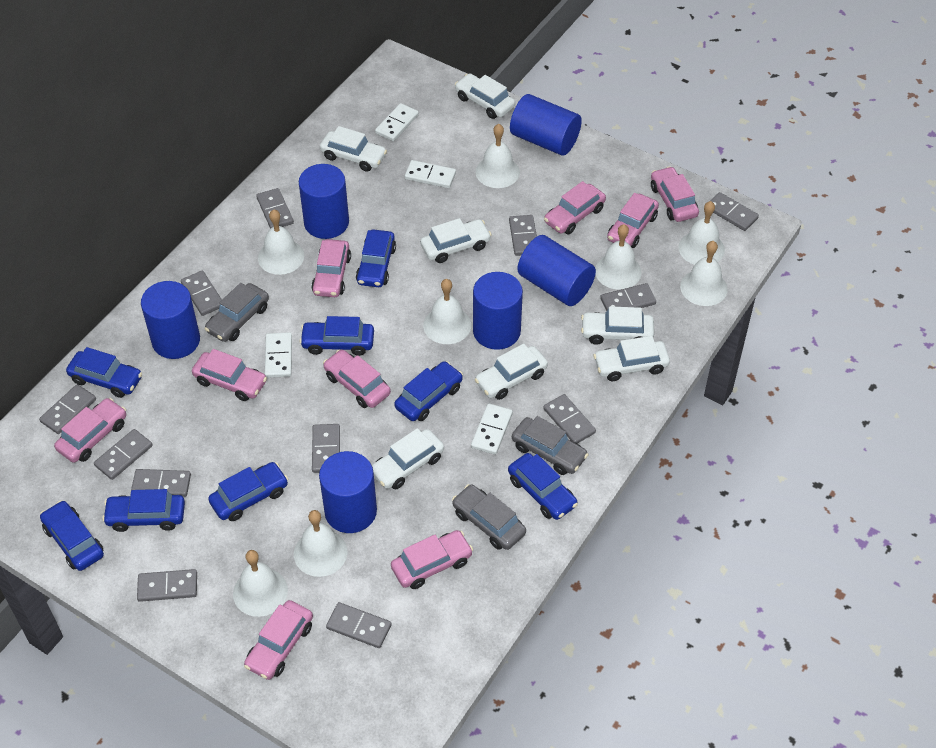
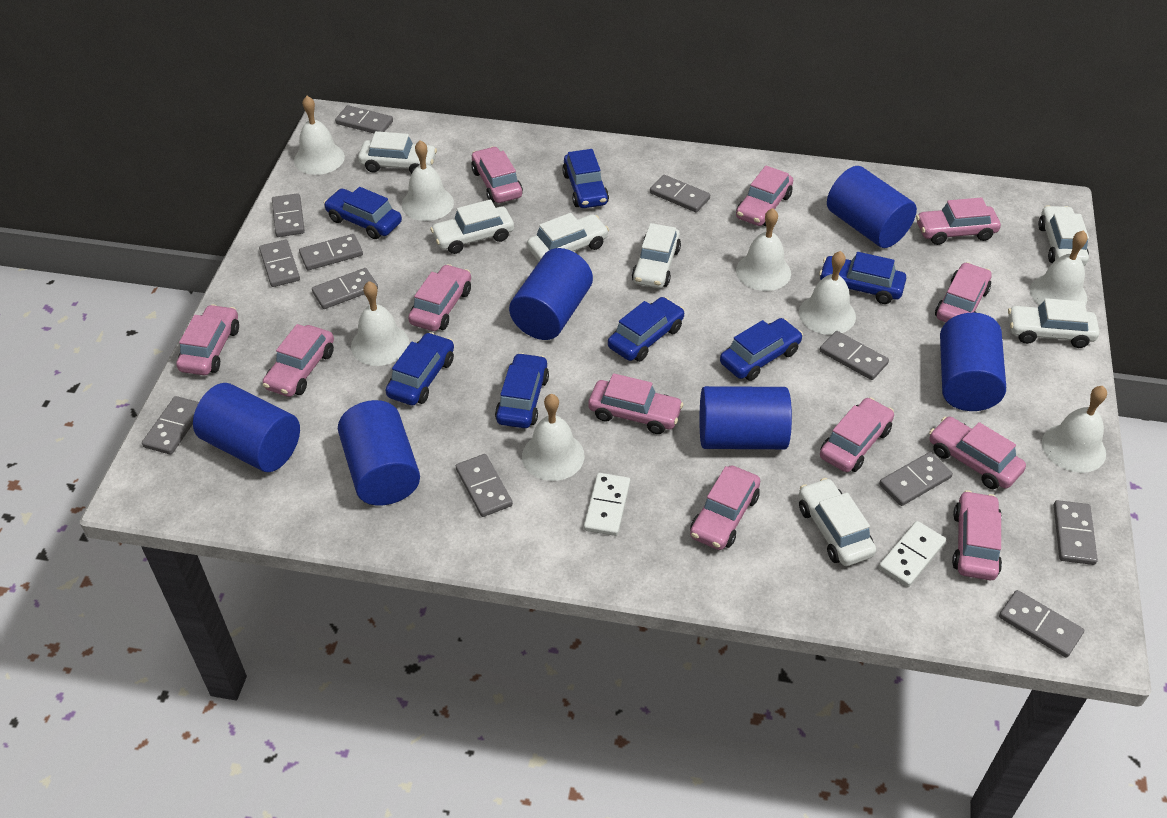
blue car: [40,500,104,571] [66,347,142,398] [102,489,185,532] [208,462,288,521] [300,316,374,356] [356,230,396,287] [394,361,463,421] [508,453,578,520] = 8 -> [324,187,402,239] [385,332,454,406] [495,353,549,428] [562,149,609,208] [608,297,685,362] [720,318,803,381] [819,252,907,304] = 7
grey car: [205,283,269,342] [452,484,526,550] [512,416,588,475] = 3 -> none = 0
pink car: [54,398,126,462] [192,349,267,401] [244,600,313,680] [311,239,351,297] [323,349,391,408] [391,530,473,589] [544,181,606,234] [607,193,659,248] [651,166,699,222] = 9 -> [176,304,239,375] [262,324,334,397] [408,264,471,331] [471,146,523,203] [588,373,684,434] [690,465,760,550] [736,166,793,226] [820,397,894,472] [916,197,1001,245] [929,416,1026,489] [935,262,992,322] [952,490,1002,580] = 12
white domino: [265,332,292,378] [375,103,419,141] [405,160,456,188] [471,403,513,455] = 4 -> [584,473,630,536] [879,521,946,587] = 2

